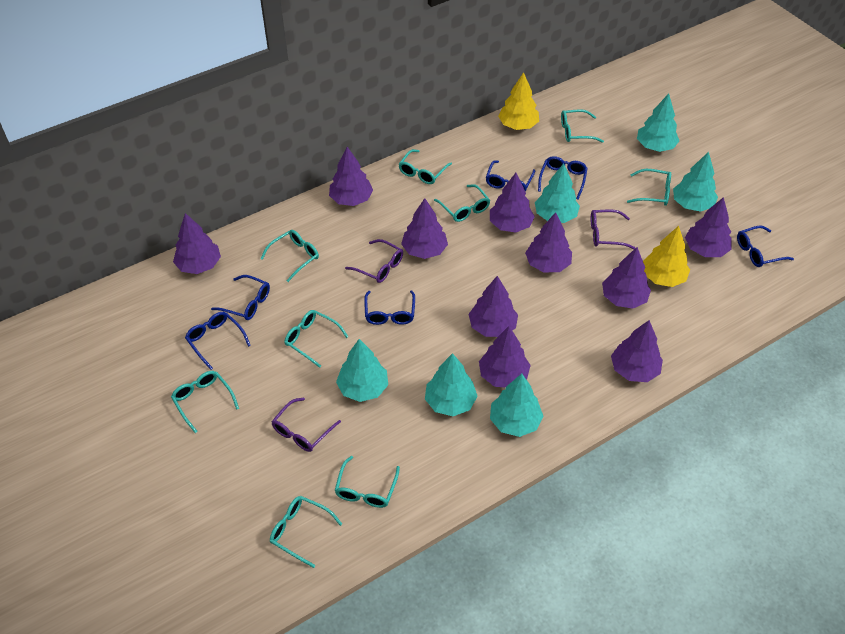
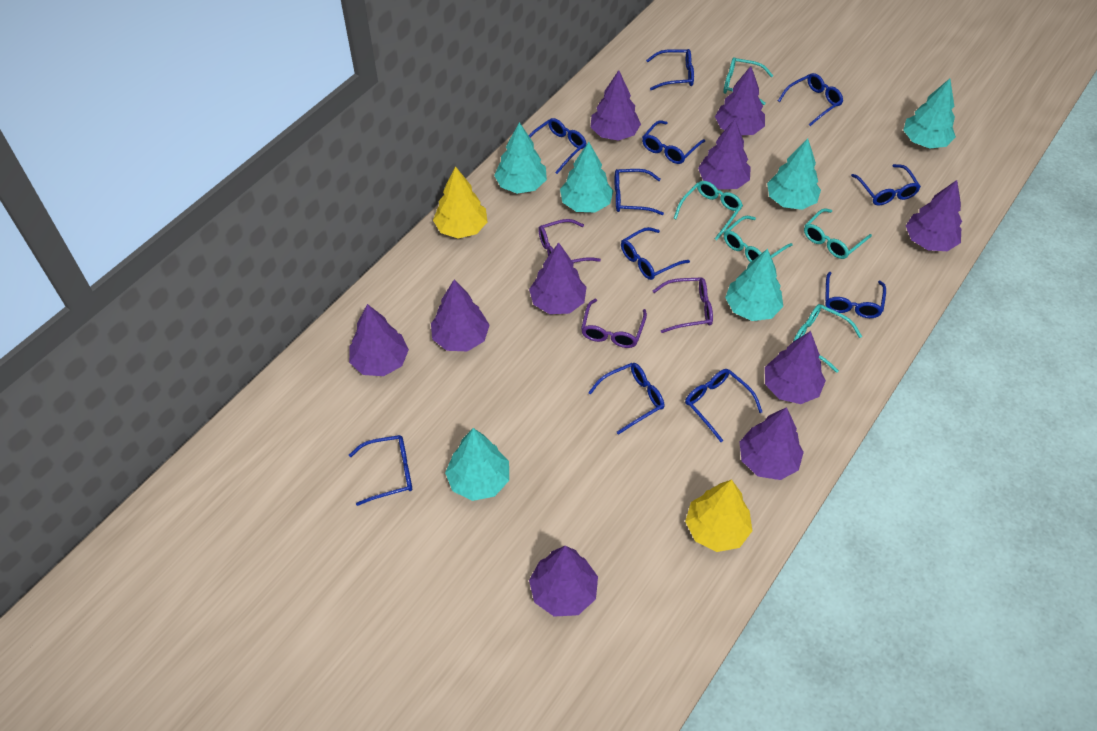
blue glasses: [185,312,251,370] [211,275,270,320] [364,290,415,325] [486,161,535,191] [538,156,588,200] [737,225,794,267] = 6 -> [349,435,412,506] [529,118,586,174] [588,363,664,435] [615,169,664,215] [621,227,690,280] [642,120,705,164] [646,49,694,90] [685,369,762,442] [778,73,843,126] [825,272,886,318] [851,164,921,206] = 11
turquoise glasses: [171,371,239,433] [260,230,319,282] [270,496,342,568] [284,310,348,368] [335,456,400,508] [398,149,452,184] [434,184,490,222] [561,109,604,143] [627,169,671,206] = 9 -> [673,181,743,240] [723,57,773,105] [724,216,793,262] [793,304,862,373] [804,208,872,259] = 5

